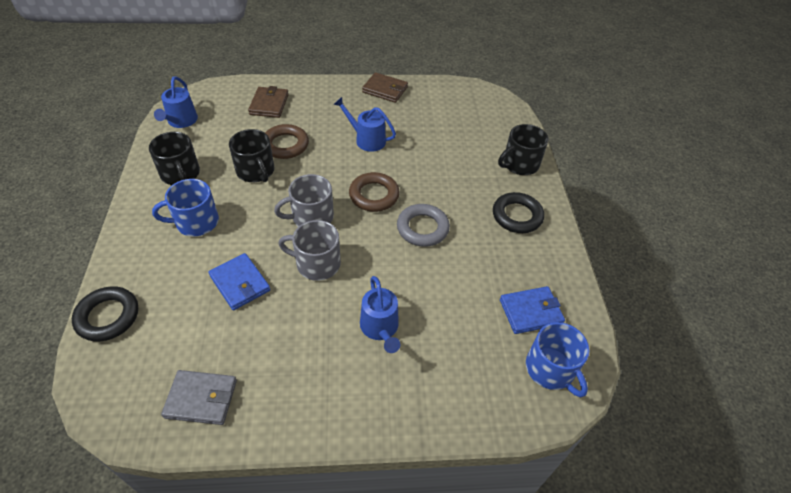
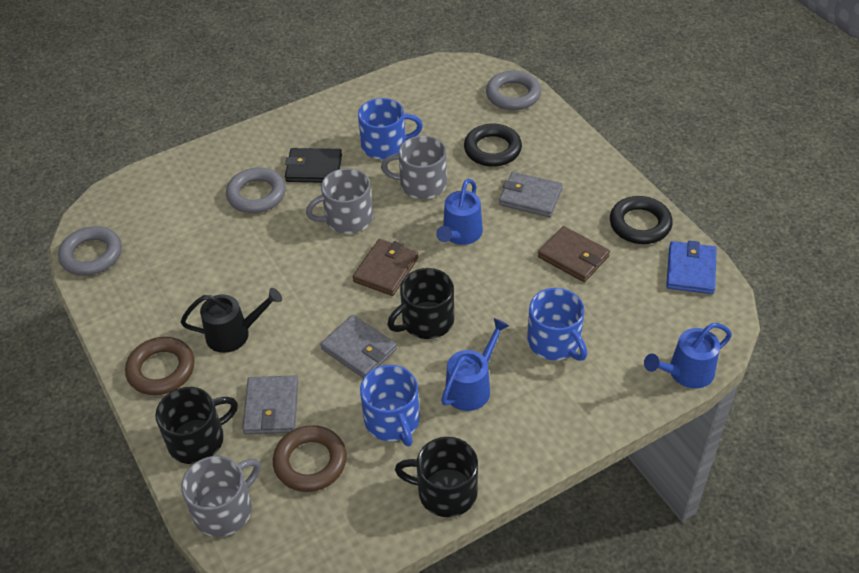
black wallet: none = 0 -> [285,148,342,183] = 1
black watering can: none = 0 -> [181,288,282,353] = 1
blue mug: [152,179,219,237] [526,322,589,397] = 2 -> [358,98,423,160] [360,365,420,446] [527,288,587,361] = 3
blue wallet: [209,253,270,310] [500,286,565,334] = 2 -> [666,240,717,294] = 1
grey mug: [274,174,334,227] [278,220,341,281] = 2 -> [181,456,261,537] [306,168,373,234] [381,135,447,199] = 3
grey ring: [397,204,450,247] = 1 -> [58,226,122,276] [226,168,286,213] [486,71,541,110] = 3
grey wallet: [161,370,237,425] = 1 -> [242,375,298,434] [320,315,397,378] [499,172,563,217] = 3

